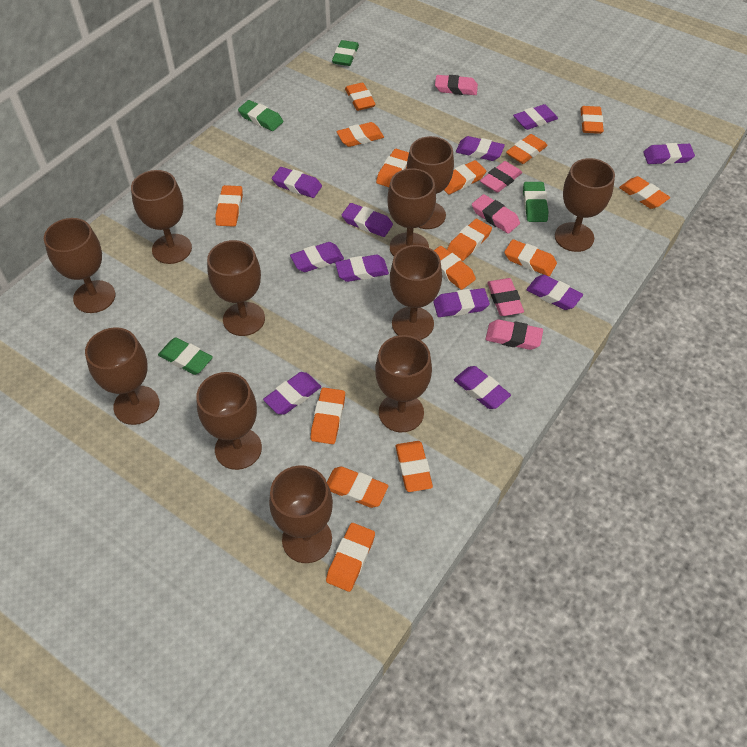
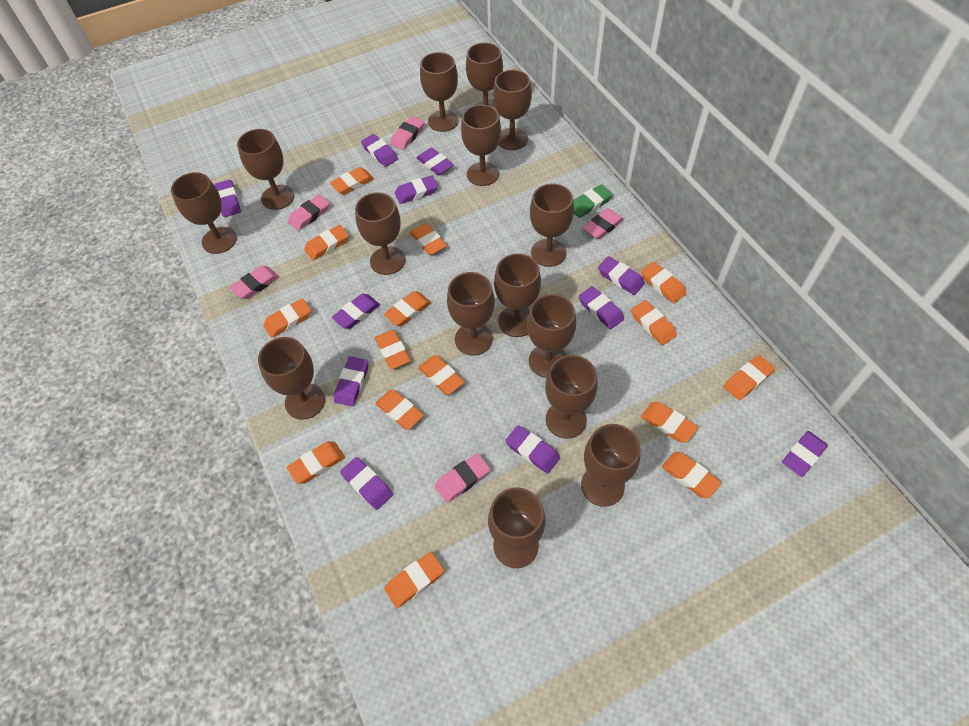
brown goblet: [44,218,115,313] [85,327,159,425] [131,170,192,264] [196,372,262,470] [207,240,265,336] [269,465,333,563] [375,335,432,432] [387,168,436,256] [390,245,442,340] [407,136,454,229] [555,158,615,252] = 11 -> [171,172,237,254] [237,129,294,210] [258,337,325,420] [355,192,405,275] [420,52,459,132] [447,272,495,356] [461,105,501,186] [466,43,503,116] [488,487,546,568] [493,70,532,150] [494,253,541,337] [527,294,576,378] [530,183,574,267] [545,355,598,439] [581,424,641,507] = 15
green eraser: [158,337,213,375] [238,100,283,131] [332,40,359,66] [523,182,548,222] = 4 -> [573,184,613,218] = 1

